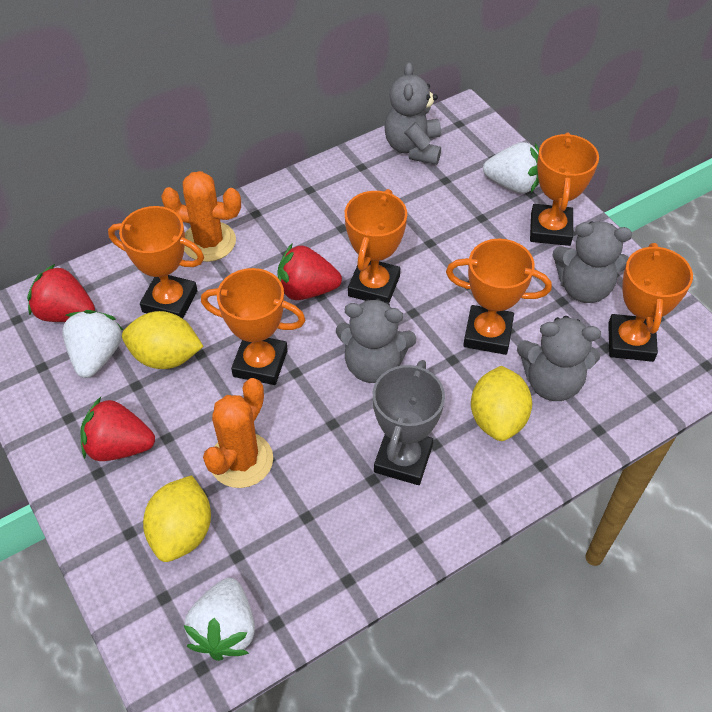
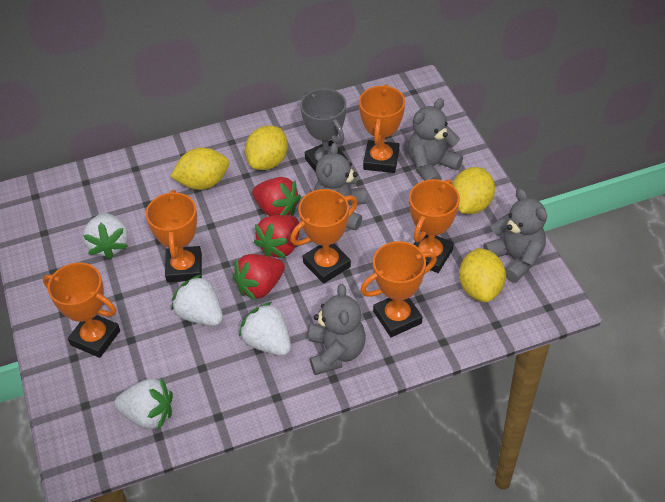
orange cactus: [161,171,241,262] [203,378,273,488] = 2 -> none = 0
white strawberry: [62,310,123,378] [184,578,255,661] [483,142,539,193] = 3 -> [83,213,128,259] [114,378,173,431] [171,274,223,326] [239,302,291,356] = 4
yellow lemon: [122,311,204,369] [143,475,211,562] [471,366,532,441] = 3 -> [170,148,229,190] [245,125,288,170] [452,167,495,214] [459,248,506,302] = 4

